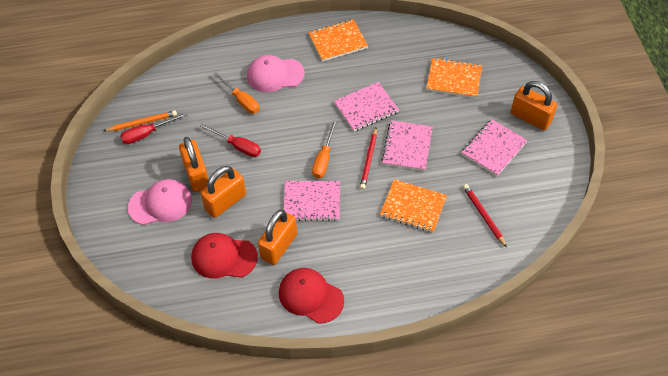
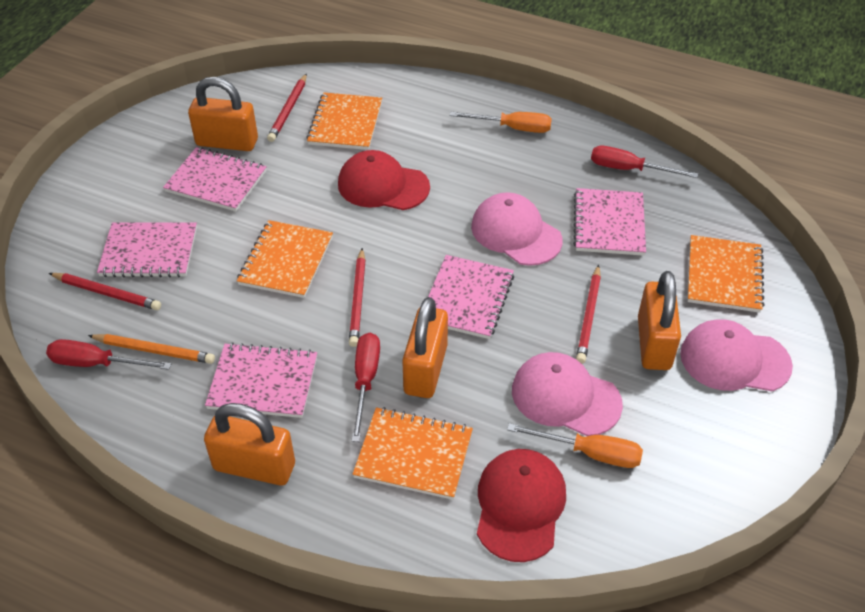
orange notebook: [308,19,368,62] [380,179,447,233] [426,58,482,98] = 3 -> [237,220,333,298] [306,92,382,150] [353,407,473,500] [687,235,764,313] = 4
pink cap: [128,179,192,225] [247,55,305,92] = 2 -> [471,192,563,266] [512,352,623,436] [680,319,793,391] = 3
pink notebook: [283,181,340,222] [334,82,399,131] [381,120,433,171] [462,119,528,176] = 4 -> [97,222,197,277] [163,147,267,211] [205,342,317,418] [428,255,514,339] [573,188,646,256] = 5
red pencil: [360,128,377,190] [463,184,507,248] = 2 -> [49,273,161,310] [267,74,307,142] [349,248,366,347] [576,265,601,364] = 4
red screwdriver: [120,112,187,144] [199,124,261,157] = 2 -> [46,339,171,370] [352,333,380,442] [591,146,698,178] = 3

